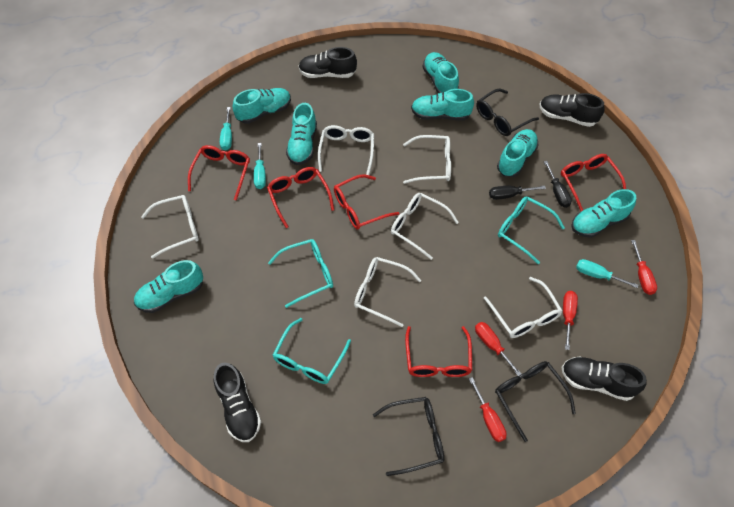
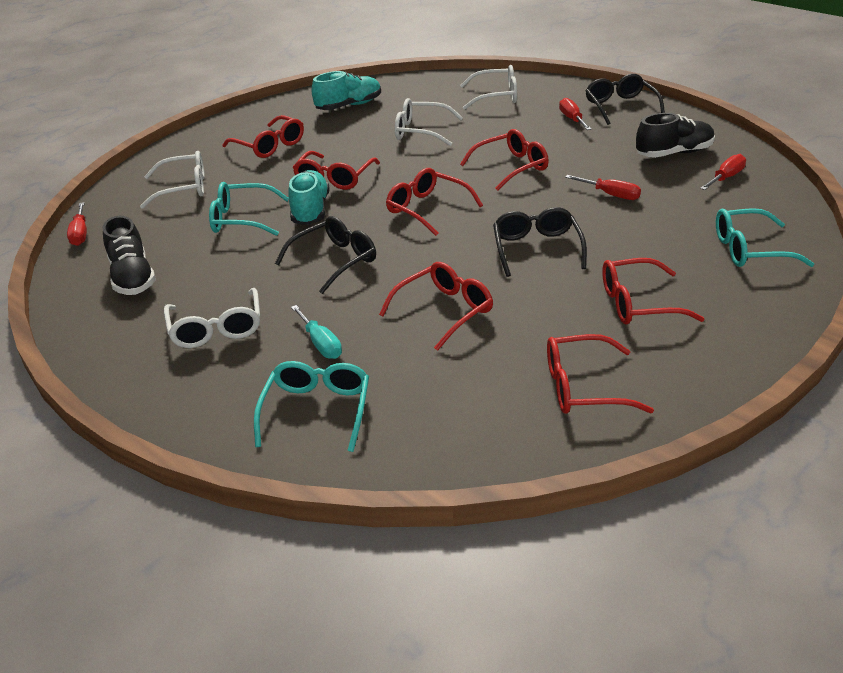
black screwdriver: [489,186,546,200] [544,161,572,208] = 2 -> none = 0
black shoe: [214,362,261,442] [298,47,357,78] [540,93,604,127] [562,357,647,401] = 4 -> [103,216,156,295] [636,113,715,158] = 2
red glasses: [188,145,250,200] [267,167,334,228] [334,174,399,230] [405,326,472,377] [561,154,626,212] = 5 -> [222,115,304,158] [293,151,380,190] [379,262,493,351] [386,168,483,236] [460,129,549,191] [547,334,654,414] [602,258,705,325] = 7
turquoise screwdriver: [220,107,232,150] [254,143,266,189] [576,259,638,288] = 3 -> [291,305,342,359] = 1
turquoise shoe: [134,260,203,313] [232,88,291,124] [286,103,317,165] [411,89,474,121] [422,52,459,93] [497,129,538,177] [571,189,636,238] = 7 -> [288,170,330,225] [312,71,381,110] = 2
white glasses: [141,195,199,259] [318,125,374,175] [354,257,422,327] [391,193,459,260] [403,135,451,184] [484,277,562,338] = 6 -> [140,151,205,209] [164,288,260,348] [395,98,463,146] [460,65,517,110] = 4

